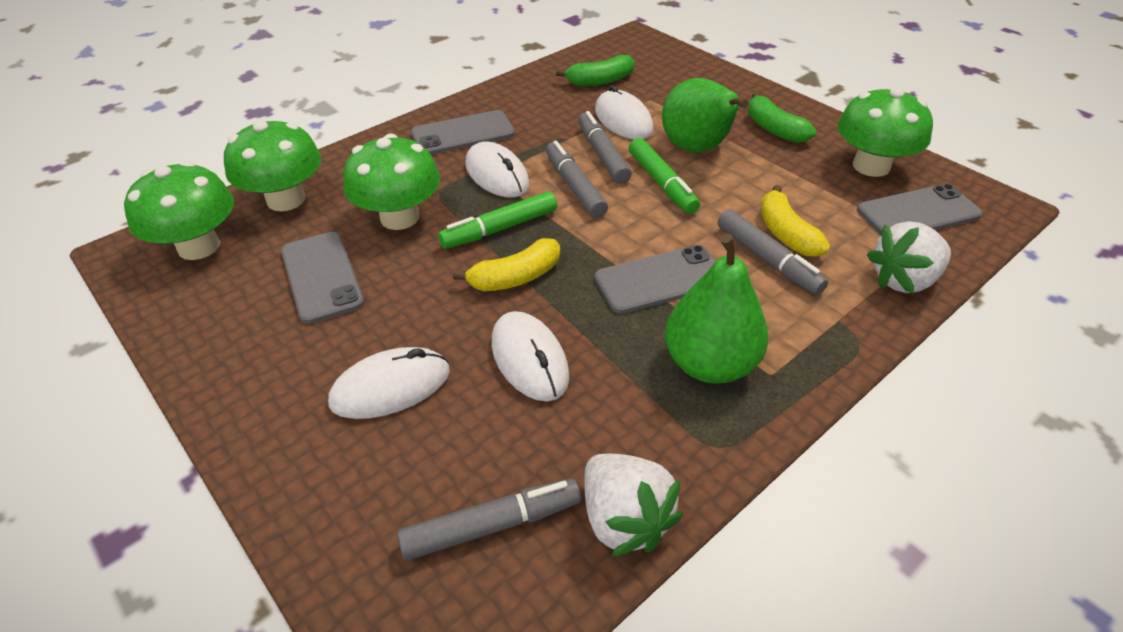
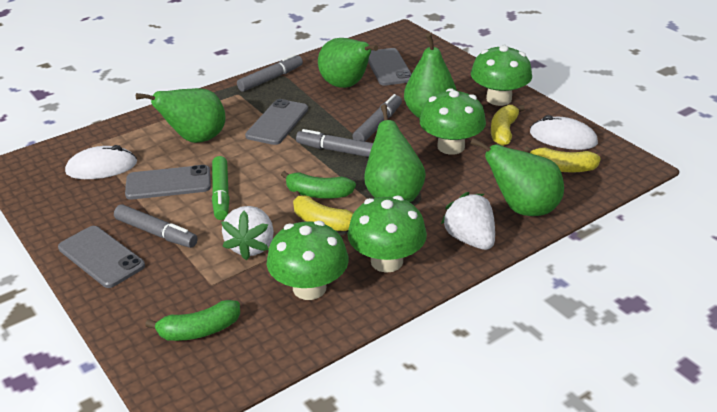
green marker: [438,191,557,249] [629,138,700,214] = 2 -> [212,156,230,220] = 1
green pear: [662,78,749,153] [665,233,768,384] = 2 -> [136,88,226,143] [318,38,378,88] [364,104,426,202] [404,33,457,118] [470,138,564,216] = 5
white mouse: [328,347,450,419] [465,142,529,198] [492,311,569,402] [595,85,653,140] = 4 -> [65,145,137,179] [530,115,598,150] = 2
yellow banana: [453,238,560,291] [760,185,830,257] = 2 -> [293,191,353,231] [491,105,525,146] [523,146,601,172] = 3

